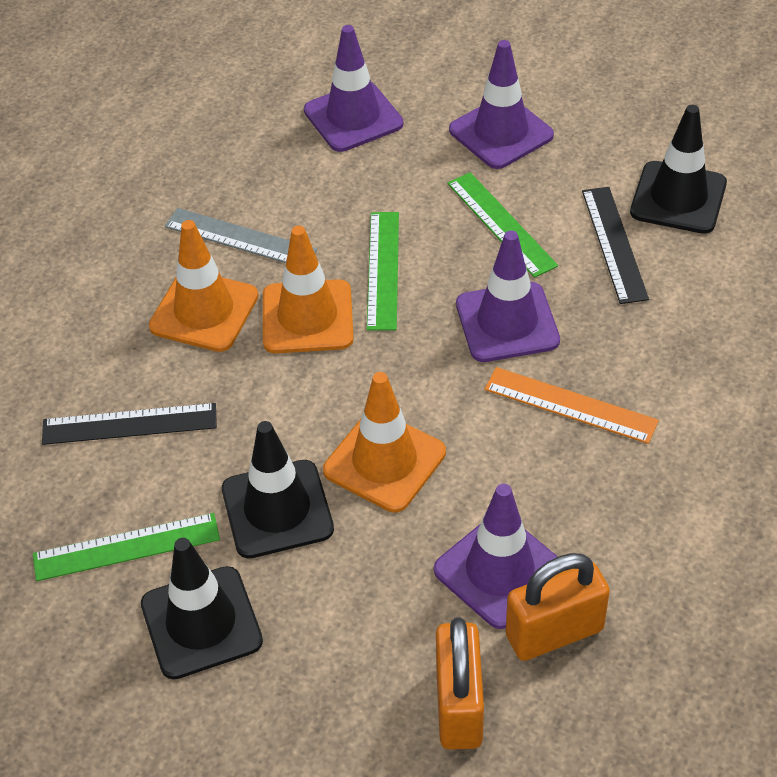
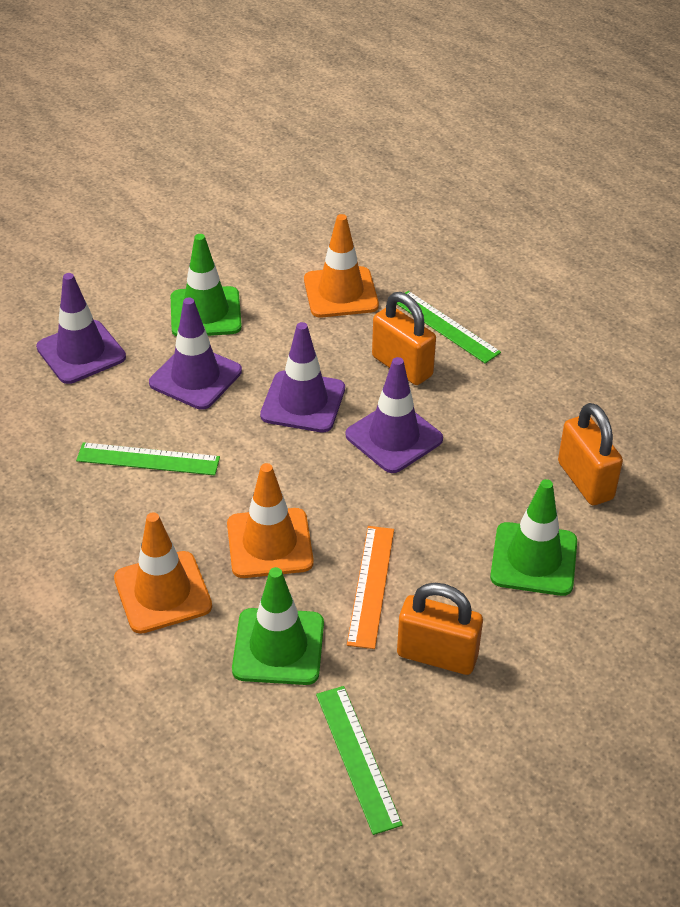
black ruler: [42,403,217,445] [582,187,649,304] = 2 -> none = 0
black traffic cone: [141,538,263,679] [222,421,334,558] [630,105,727,234] = 3 -> none = 0
green traffic cone: none = 0 -> [171,234,242,337] [232,567,324,685] [490,479,577,596] = 3
grey ruler: [165,208,317,263] = 1 -> none = 0
orange padlock: [436,617,484,750] [506,553,610,661] = 2 -> [372,292,436,385] [397,583,483,675] [558,403,623,505] = 3

